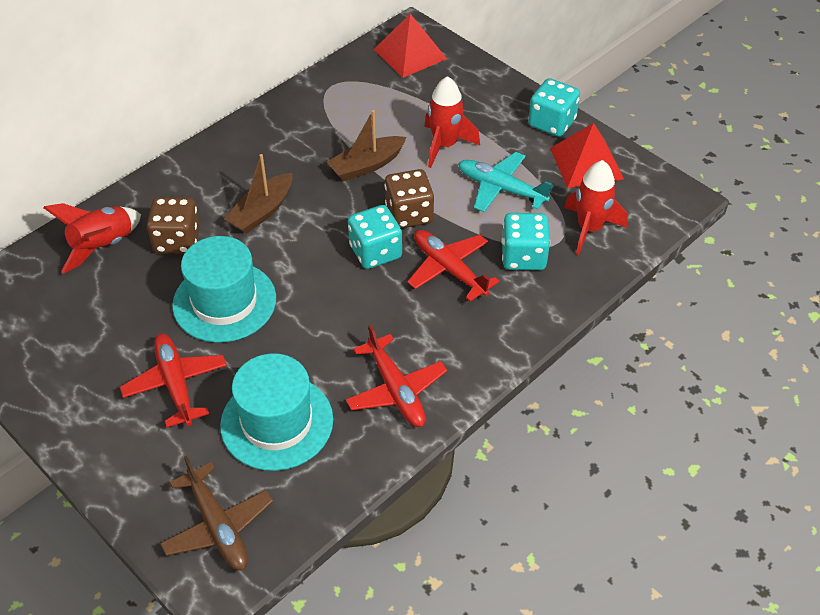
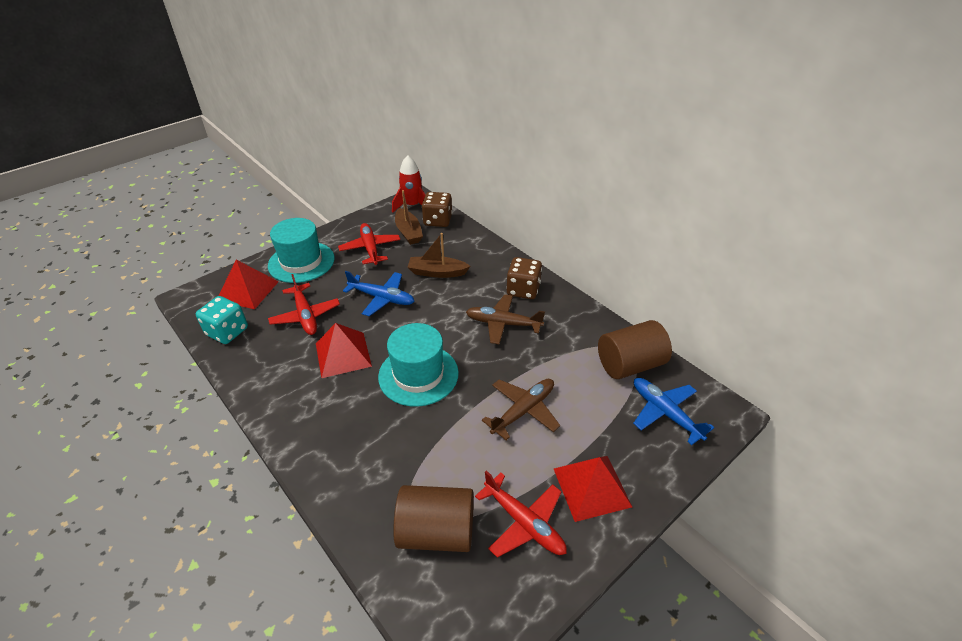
blue plane: none = 0 -> [343,271,414,316] [633,378,714,445] = 2
brown cylinder: none = 0 -> [393,485,474,552] [598,320,672,379] = 2
brown plane: [160,456,273,570] = 1 -> [466,295,545,344] [482,379,560,440] = 2
red pyramid: [374,14,447,78] [550,123,624,188] = 2 -> [218,260,279,309] [316,323,372,378] [554,456,632,522] = 3
red rocket: [43,203,141,274] [424,76,480,168] [564,160,628,255] = 3 -> [392,155,425,213] = 1
turquoise dice: [348,205,402,269] [501,213,550,270] [528,78,580,137] = 3 -> [196,296,248,344] = 1
turquoise plane: [458,152,554,212] = 1 -> none = 0

